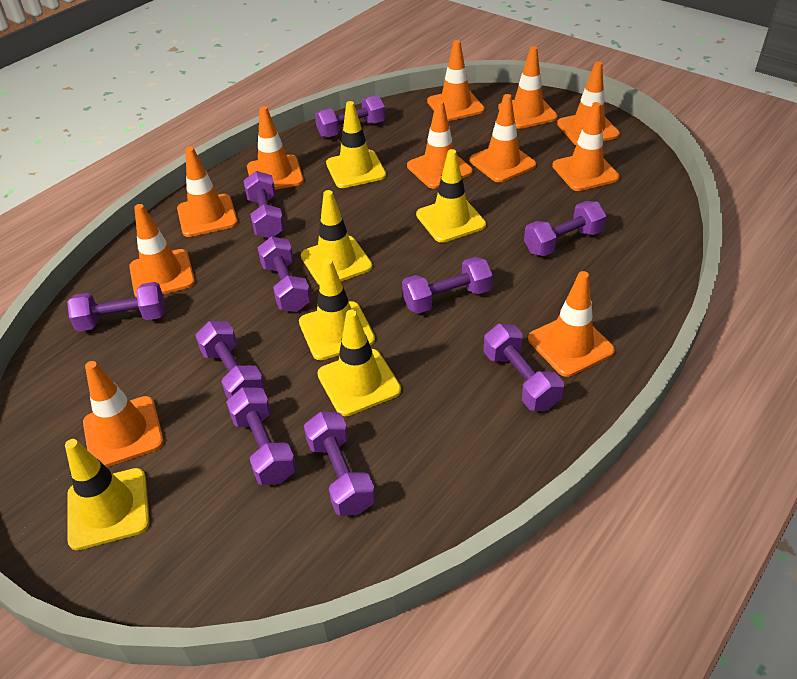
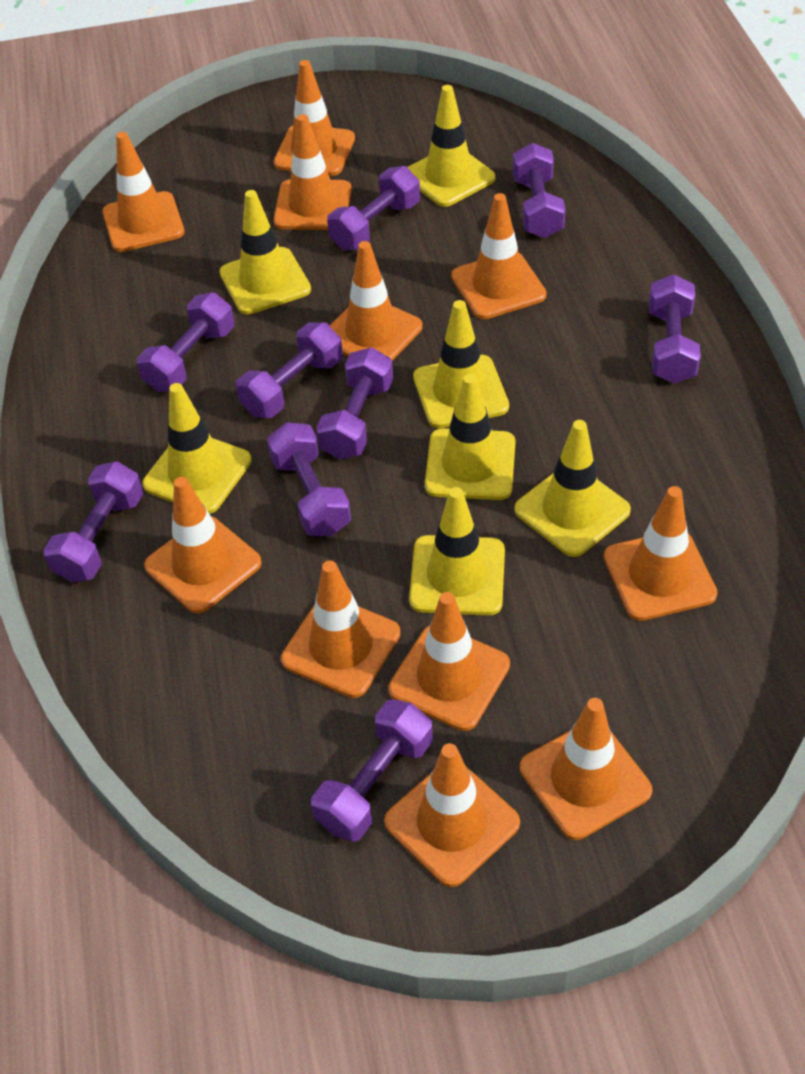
purple dumbbell: [67,282,165,332] [195,321,265,399] [226,387,296,485] [243,171,285,238] [258,236,311,312] [304,412,376,516] [315,95,385,138] [402,257,493,314] [483,324,564,411] [524,201,606,256] = 10 -> [43,461,143,582] [137,292,234,392] [236,323,343,418] [267,422,351,536] [311,699,433,842] [316,347,393,460] [327,166,420,250] [513,143,566,238] [649,274,701,384] = 9
yellow traffic cone: [65,439,150,550] [299,258,375,360] [301,190,373,285] [317,310,401,416] [326,101,386,188] [416,149,486,243] = 6 -> [142,383,252,514] [219,190,311,315] [407,85,495,207] [409,487,505,615] [413,300,509,428] [425,374,515,500] [514,420,631,557] = 7

